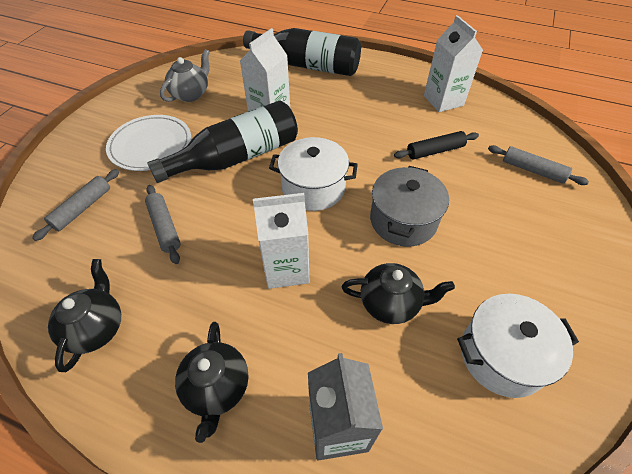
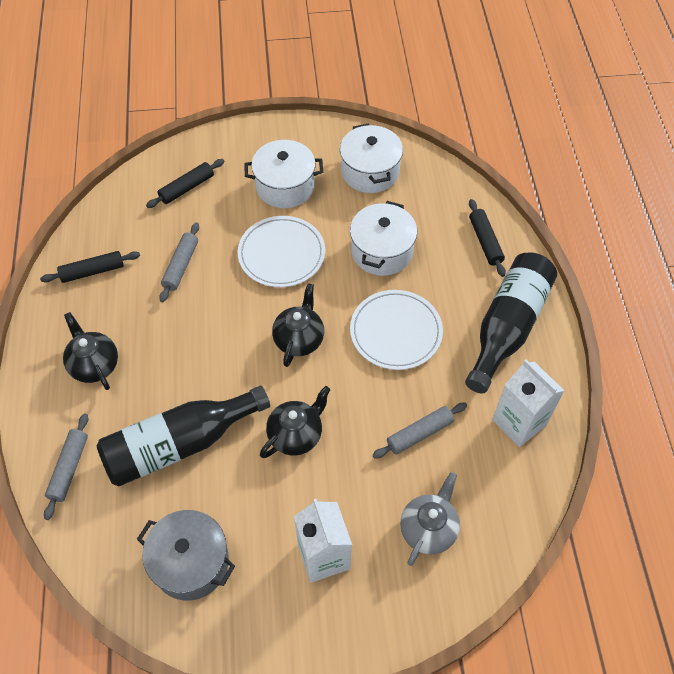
black rolling pin: [394,131,479,160] = 1 -> [40,251,140,283] [146,159,224,208] [469,199,506,277] = 3
grey carton: [308,353,383,461] = 1 -> none = 0
white carton: [240,28,290,111] [253,193,309,289] [424,15,483,112] = 3 -> [294,499,352,583] [492,359,565,447] = 2
white plate: [106,115,191,171] = 1 -> [238,216,325,287] [350,290,443,370] = 2
white pot: [269,137,358,211] [457,294,579,398] = 2 -> [244,140,323,208] [340,123,403,193] [350,201,417,276] = 3

